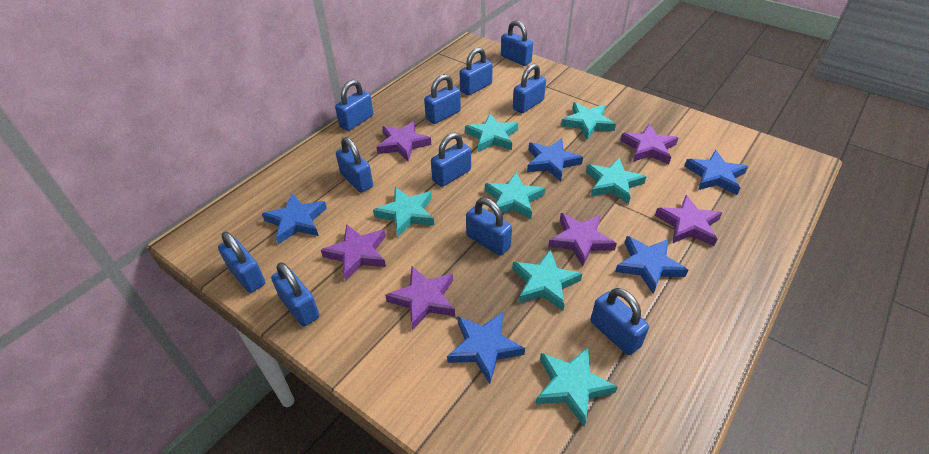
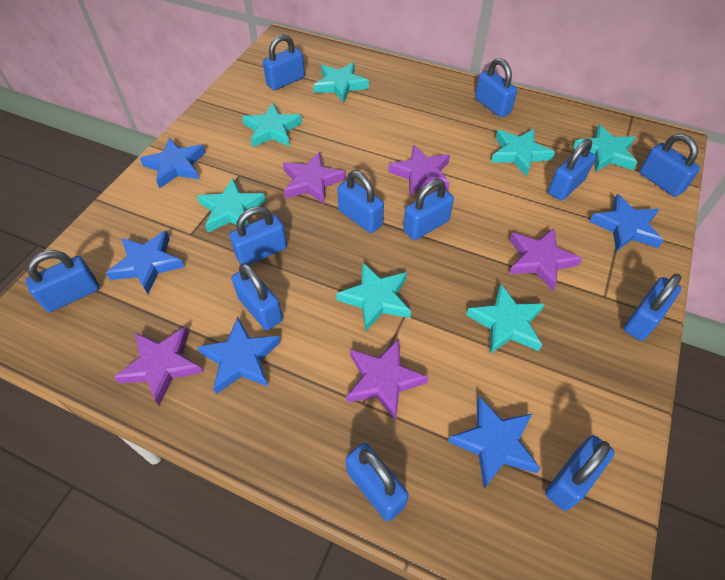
blue padlock: [218,232,265,293] [271,262,320,326] [335,80,373,131] [336,137,373,193] [424,74,461,124] [431,132,471,187] [460,48,493,96] [466,198,512,256] [501,20,533,66] [513,64,546,113] [591,288,649,355] = 11 -> [26,250,99,312] [229,206,287,265] [231,263,283,330] [263,34,305,90] [337,171,384,233] [346,443,409,521] [403,179,454,240] [475,58,517,117] [545,435,615,511] [548,139,596,201] [624,274,682,341] [639,134,700,197] = 12
purple star: [321,224,386,281] [377,121,431,161] [385,266,455,330] [548,213,617,267] [620,124,678,164] [655,195,723,246] = 6 -> [114,327,203,405] [283,152,345,204] [346,339,429,421] [388,145,450,196] [509,228,582,291] = 5

